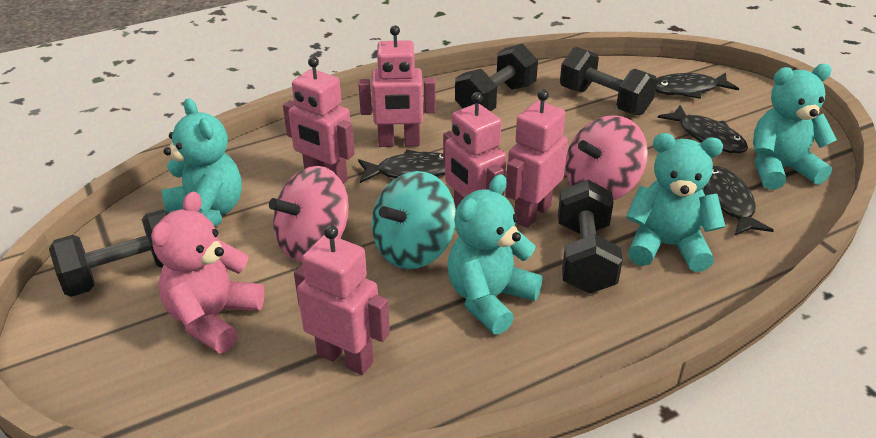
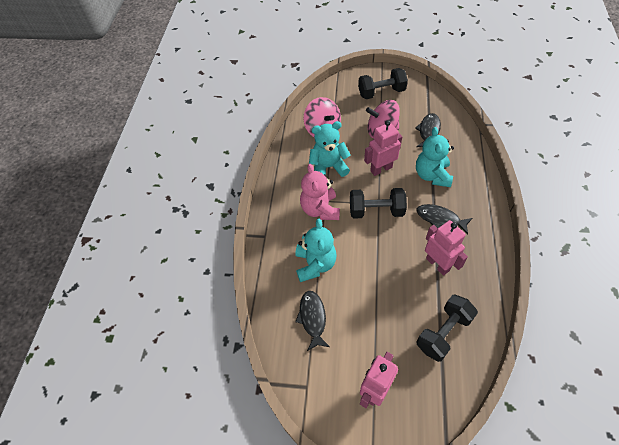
black dumbbell: [49,209,170,297] [455,44,538,111] [558,180,623,294] [560,47,657,115] = 4 -> [350,188,407,219] [358,68,408,99] [417,295,478,362] = 3
black fish: [358,150,445,183] [655,72,739,99] [658,105,748,153] [704,166,774,236] = 4 -> [295,291,330,351] [415,113,441,147] [417,204,473,234] = 3
pink robot: [283,57,355,184] [294,225,390,375] [358,25,436,147] [443,92,507,210] [505,89,568,228] = 5 -> [360,352,398,408] [364,120,402,176] [425,220,468,276] = 3
turquoise spinning top: [372,171,456,269] = 1 -> none = 0
turquoise teddy bear: [162,98,242,227] [447,174,543,335] [626,133,726,272] [753,64,837,190] = 4 -> [295,219,336,282] [309,121,351,177] [416,127,454,187] = 3

